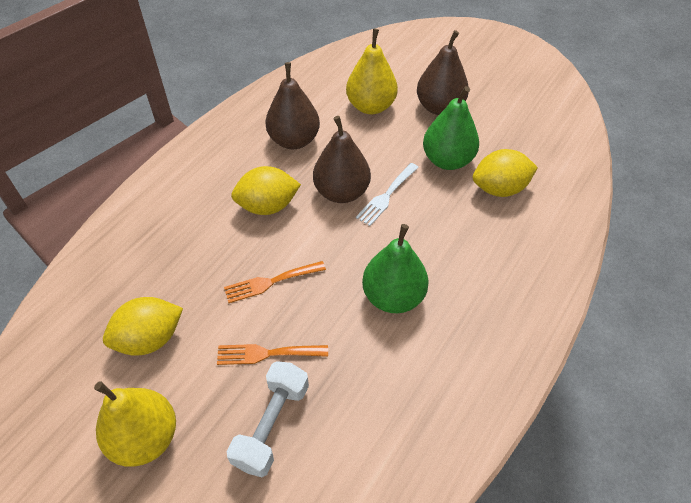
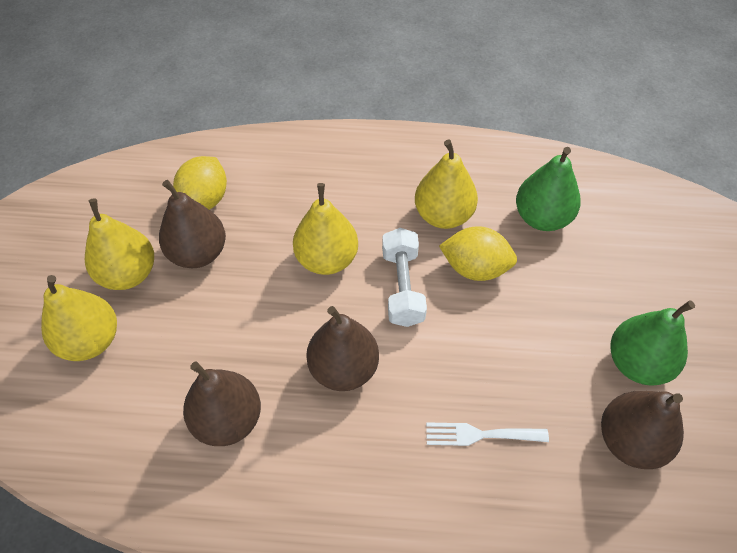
brown pear: [265,62,320,149] [313,116,371,203] [417,30,469,115] = 3 -> [159,180,226,268] [183,362,261,446] [306,306,379,391] [601,391,684,469] = 4
orange fork: [217,344,328,365] [224,261,326,303] = 2 -> none = 0
yellow lemon: [103,297,183,356] [231,166,301,215] [473,149,538,197] = 3 -> [173,156,227,210] [439,226,517,281] = 2
yellow pear: [94,381,176,467] [346,28,398,114] = 2 -> [41,275,117,361] [85,198,154,290] [293,183,358,275] [415,140,478,229] = 4

